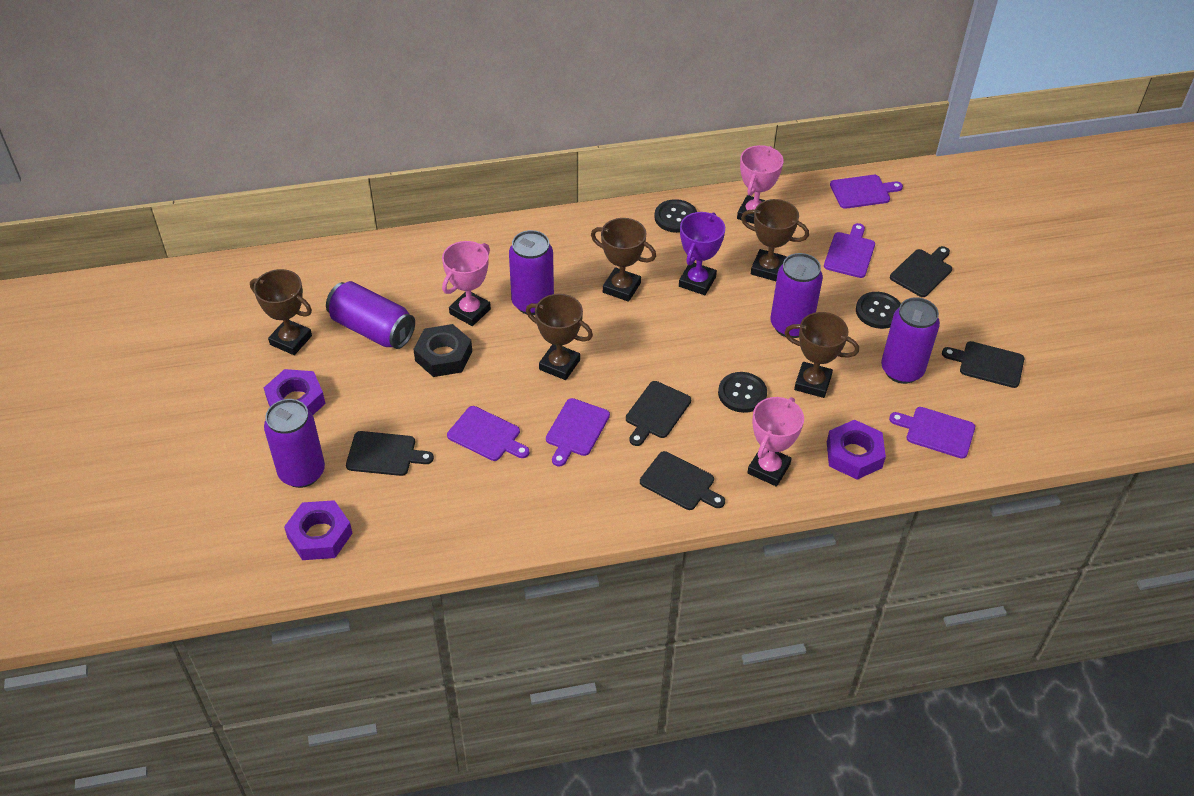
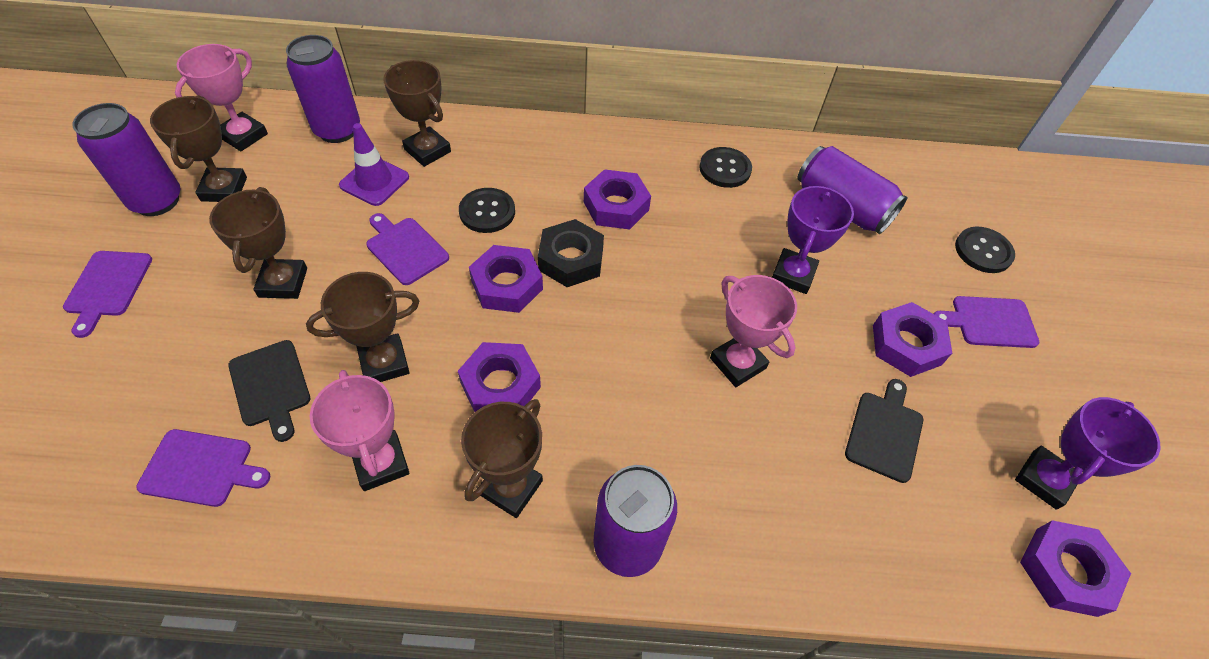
black cutting board: [346,431,434,476] [626,381,691,446] [640,451,725,510] [890,246,952,297] [942,341,1024,388] = 5 -> [228,340,310,442] [845,379,923,483] = 2
purple can: [264,399,325,488] [326,281,415,349] [509,230,554,315] [771,253,823,338] [881,297,940,384] = 5 -> [72,103,180,216] [286,35,360,143] [593,465,677,577] [798,146,907,234] = 4
purple cutting board: [447,406,529,461] [546,398,610,467] [824,223,875,278] [830,175,903,209] [889,407,975,459] = 5 -> [63,251,152,338] [136,429,271,507] [366,213,449,285] [934,296,1040,348] = 4
purple nut: [264,369,325,415] [284,500,352,560] [827,419,886,480] = 3 -> [458,342,541,412] [469,245,543,313] [584,169,651,229] [873,302,952,377] [1020,520,1131,617] = 5
purple traffic cone: none = 0 -> [339,123,409,206] = 1
purple trophy: [679,212,725,295] = 1 -> [772,186,854,294] [1015,397,1160,510] = 2

